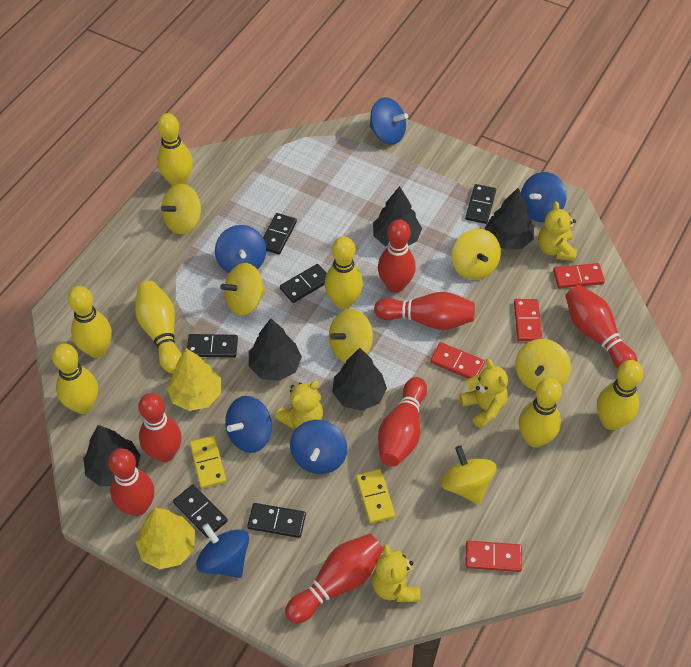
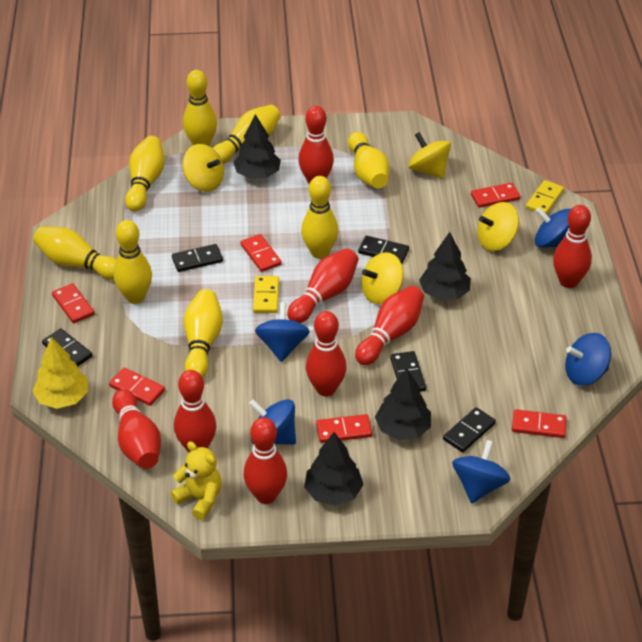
black domino: [173,484,228,538] [187,334,238,358] [247,503,306,538] [263,213,297,255] [280,264,327,303] [465,184,496,224] = 6 -> [42,328,92,367] [172,244,223,272] [358,236,409,264] [390,351,426,392] [443,407,496,453] = 5
black tree: [83,425,141,486] [249,318,302,381] [332,348,387,411] [373,186,422,247] [485,188,534,250] = 5 -> [233,114,281,179] [304,432,364,506] [375,368,431,440] [419,232,471,300] = 4
blue spinning top: [196,523,249,578] [215,225,266,273] [225,396,272,453] [290,420,347,474] [370,97,408,145] [521,172,567,222] = 6 -> [249,399,296,445] [255,302,310,362] [452,440,511,503] [535,207,571,248] [565,333,611,386] = 5
red bowling pin: [108,449,154,516] [138,393,182,462] [285,534,383,624] [374,292,475,330] [378,219,416,293] [378,377,427,467] [565,285,638,368] = 7 -> [112,389,161,469] [174,370,216,453] [243,417,287,504] [287,248,359,323] [299,106,334,184] [306,311,347,396] [355,286,424,365] [553,205,592,288] = 8
red domino: [430,342,485,379] [465,541,522,572] [514,299,542,341] [553,263,605,288] = 4 -> [52,283,95,323] [109,368,165,406] [240,234,282,272] [316,414,372,443] [471,183,520,208] [512,409,567,438] = 6
yellow bowling pin: [52,343,98,414] [68,286,112,358] [135,281,182,373] [157,113,193,186] [325,236,363,309] [519,378,562,448] [597,360,644,430] = 7 -> [33,226,117,280] [114,220,152,304] [125,136,165,212] [183,70,217,146] [184,289,223,378] [213,105,281,164] [301,176,338,259] [348,132,390,188] = 8
yellow spinning top: [161,184,201,234] [220,263,265,315] [329,309,373,363] [440,445,497,505] [452,229,501,280] [515,339,571,391] = 6 -> [183,144,224,192] [361,252,404,304] [408,132,451,179] [477,202,519,251] = 4
yellow teddy bear: [275,381,323,429] [372,545,420,602] [459,359,508,428] [538,201,577,261] = 4 -> [171,441,222,520] = 1
yellow tree: [136,508,195,569] [167,348,221,411] = 2 -> [32,337,88,409] = 1

